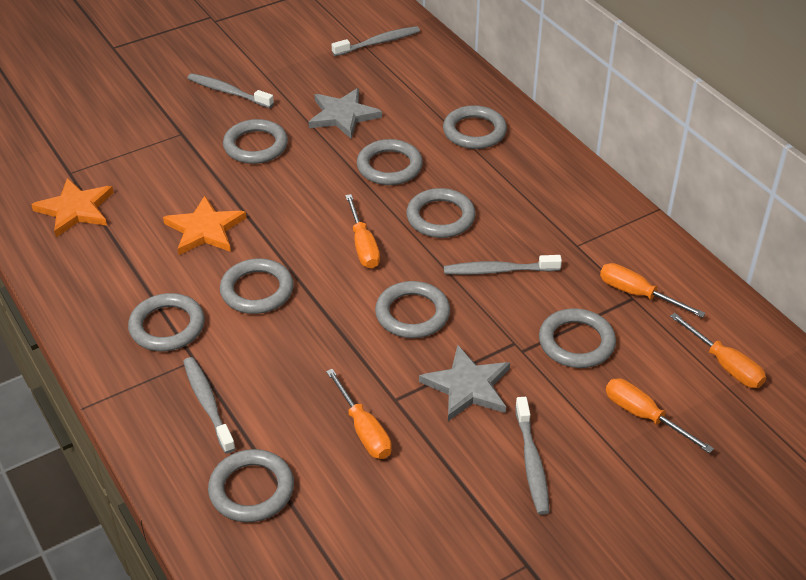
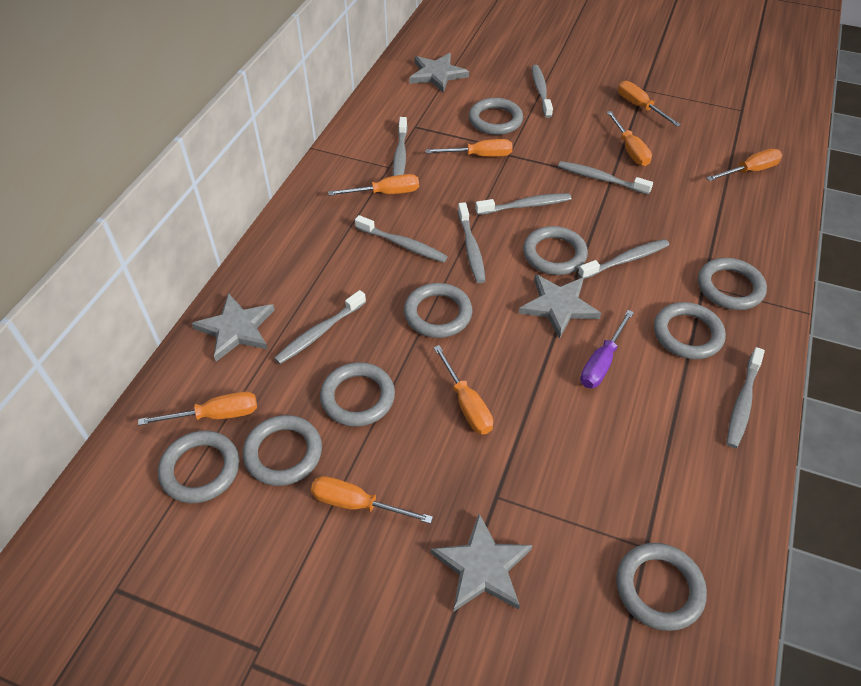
grey star: [309,88,382,139] [419,345,510,421] = 2 -> [191,293,275,362] [409,53,469,93] [431,514,533,612] [519,274,601,339] = 4
grey toothbrush: [183,357,236,454] [187,73,274,108] [332,26,420,56] [444,255,562,275] [515,397,549,515] = 5 -> [274,290,366,364] [355,215,448,263] [393,117,408,176] [458,202,486,283] [475,193,571,215] [532,65,553,118] [558,161,653,195] [578,239,669,279] [726,347,765,448] = 9
orange screwdriver: [326,369,392,459] [345,194,380,268] [600,263,706,318] [606,378,714,454] [670,313,766,388] = 5 -> [138,392,257,425] [311,476,433,524] [328,174,419,196] [426,139,513,157] [433,345,493,434] [607,111,652,166] [618,81,681,127] [706,149,782,181] = 8
orange star: [31,178,114,237] [163,196,246,255] = 2 -> none = 0
purple screwdriver: none = 0 -> [580,310,634,388] = 1

